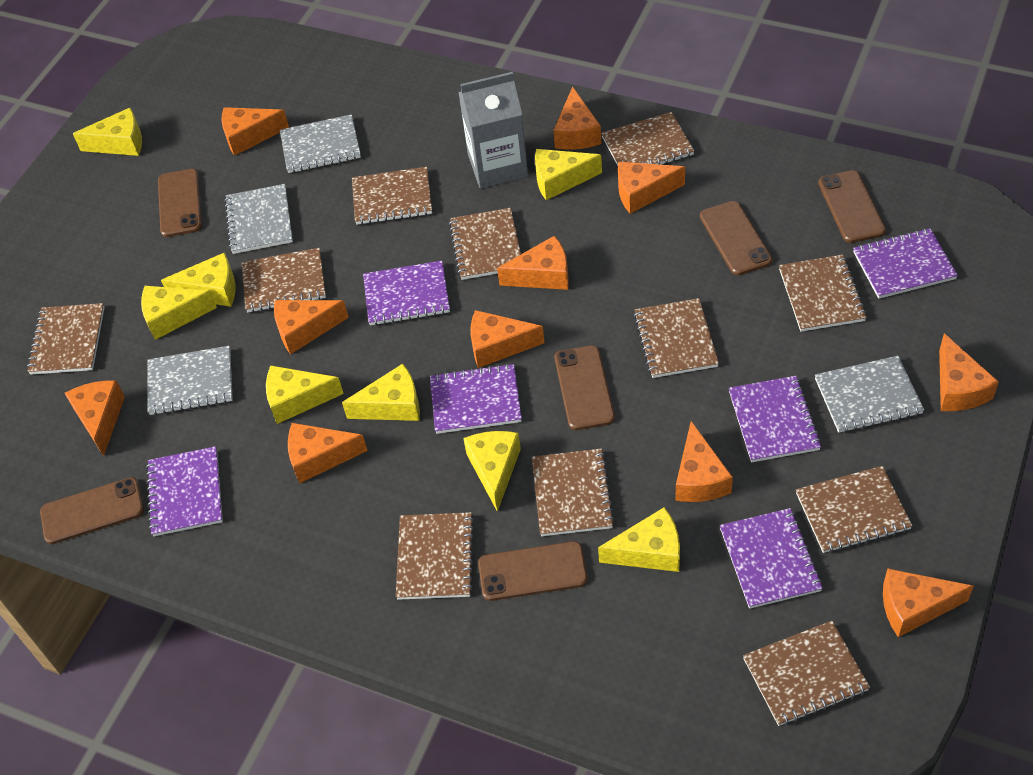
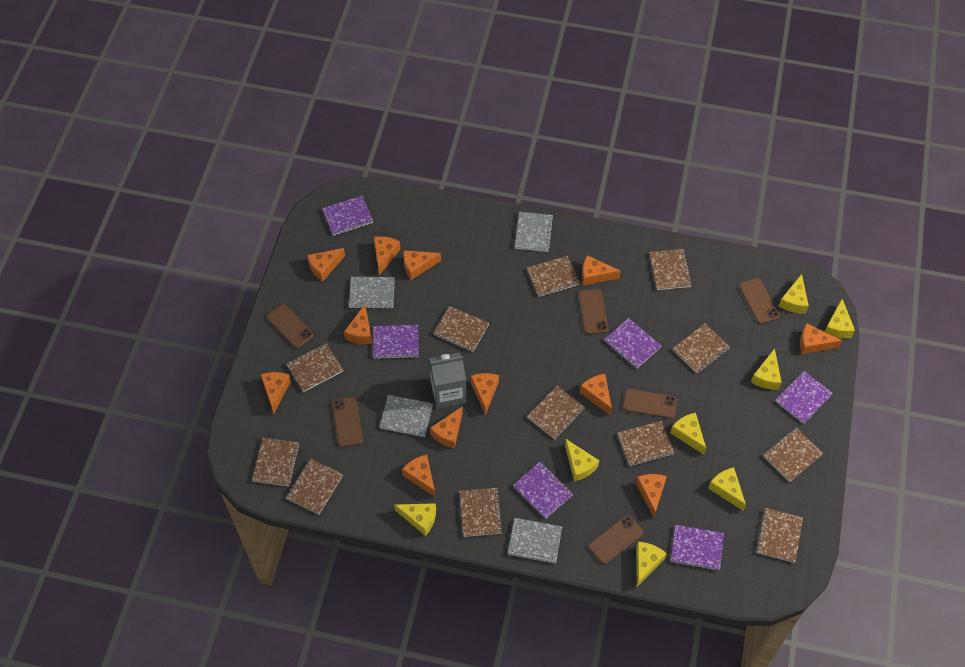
brown notebook: [27,303,105,375] [242,248,326,313] [352,167,432,225] [396,512,475,600] [449,208,521,280] [532,449,615,536] [601,112,694,165] [634,298,719,378] [743,621,870,726] [779,255,867,332] [796,466,913,553] = 11 -> [252,438,300,486] [286,343,343,392] [286,459,343,515] [433,306,489,352] [459,488,503,537] [527,256,580,297] [527,386,585,439] [618,421,674,466] [650,249,692,290] [673,324,730,373] [756,508,803,563] [763,428,823,482] = 12
orange cheese: [65,381,125,456] [222,107,289,156] [274,300,349,354] [288,423,368,484] [471,310,544,368] [497,235,569,290] [554,86,601,150] [618,162,685,214] [675,421,733,502] [883,568,974,637] [939,333,999,411] = 11 -> [261,372,291,413] [307,248,345,282] [344,304,372,344] [374,236,401,275] [402,454,435,497] [403,250,441,280] [430,407,463,449] [470,373,499,415] [580,374,612,416] [582,255,620,285] [636,474,667,518] [800,323,842,354] = 12

